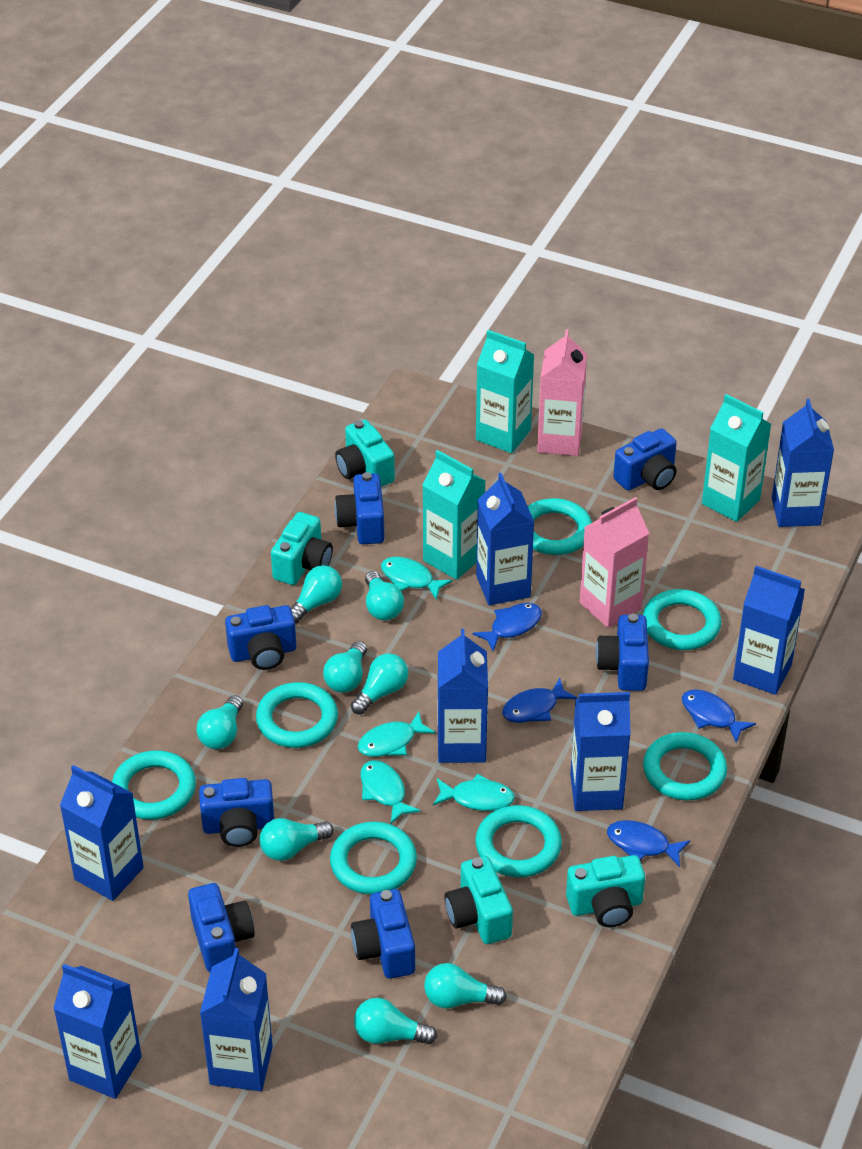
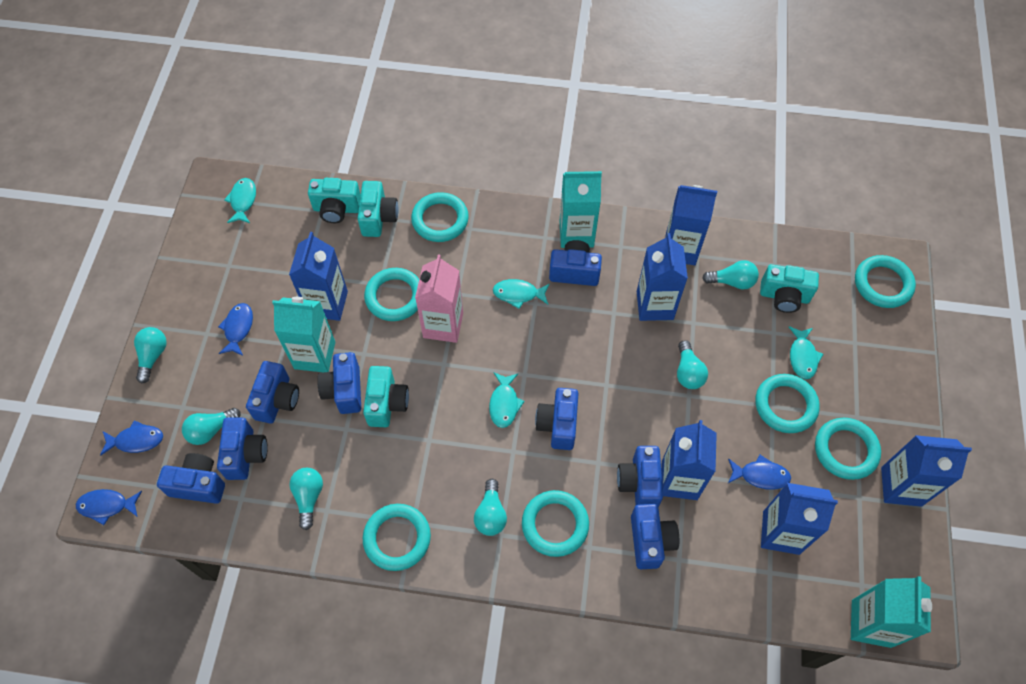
blue camera: [188,883,255,972] [199,778,274,847] [225,605,296,670] [335,472,384,544] [351,889,415,979] [596,613,649,691] [613,428,677,491] = 7 -> [157,453,225,504] [217,417,268,480] [246,361,299,423] [317,352,361,414] [535,388,579,450] [549,240,602,286] [617,446,663,507] [631,504,679,569] = 8
blue carton: [53,964,142,1099] [60,765,144,901] [200,948,273,1091] [437,629,488,763] [476,473,534,605] [570,692,631,811] [733,566,805,695] [772,399,834,527] = 8 -> [289,232,348,321] [637,233,688,321] [661,420,717,500] [665,185,717,265] [761,483,838,555] [881,435,972,507] = 6
pink carton: [537,329,587,456] [580,497,650,628] = 2 -> [415,254,463,343] = 1
turquoise light bulb: [196,695,243,749] [260,818,334,861] [291,565,342,623] [323,641,367,693] [351,653,408,715] [354,998,437,1044] [365,571,404,620] [424,963,507,1008] = 8 -> [134,327,167,383] [182,408,241,445] [289,468,323,530] [474,479,507,536] [677,340,708,389] [702,260,759,290] = 6

